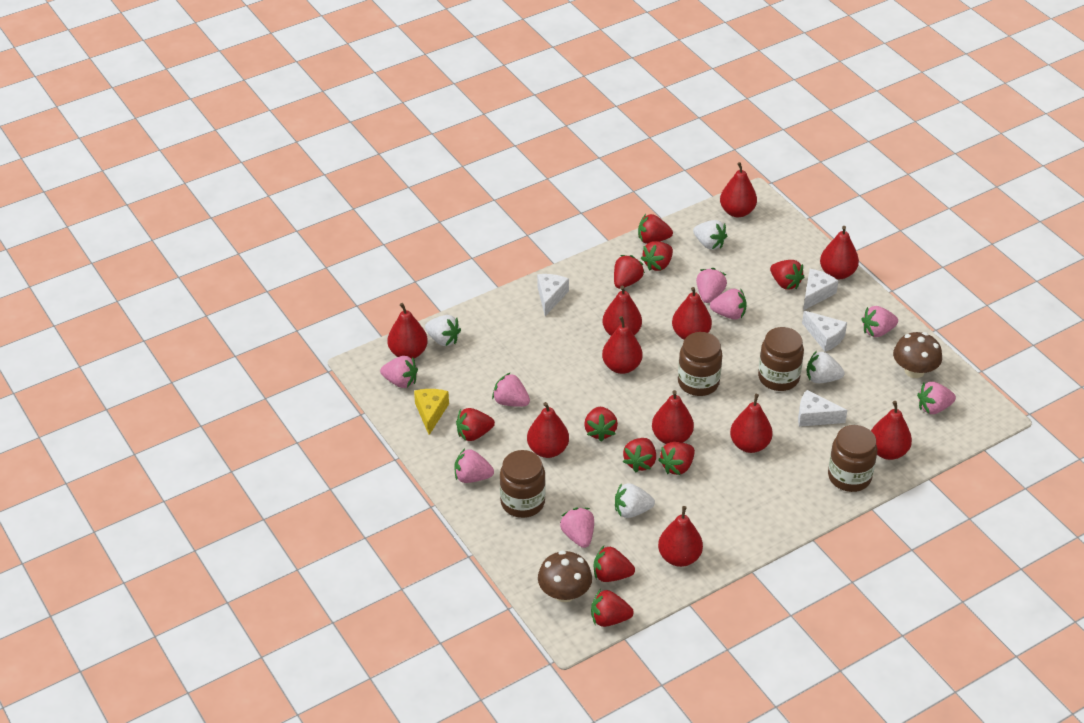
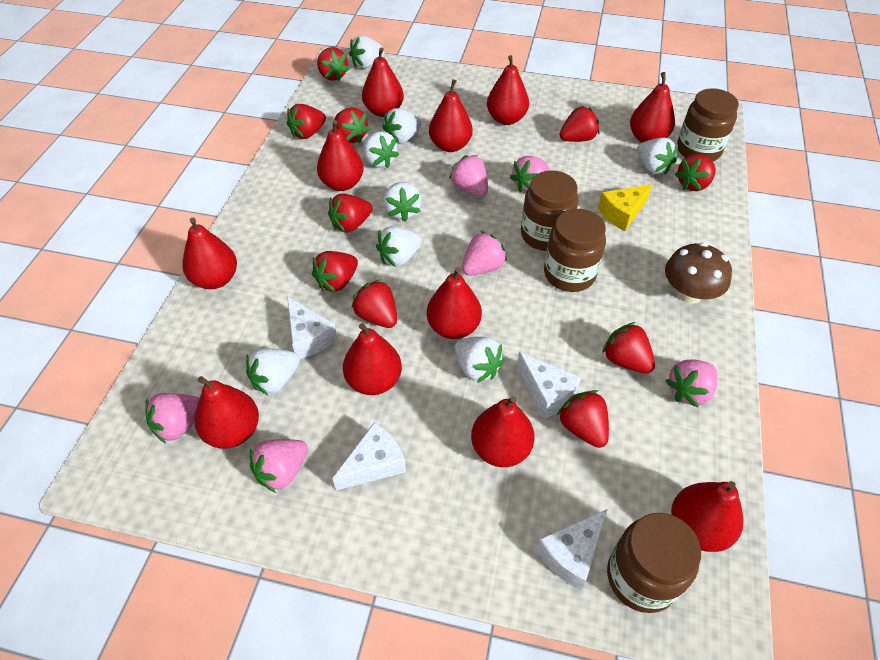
brown mushroom: [538,551,592,602] [893,332,942,378] = 2 -> [665,242,732,304] = 1
pink strawberry: [380,356,418,388] [455,448,494,483] [492,372,530,407] [560,508,594,548] [696,268,727,303] [710,289,747,320] [862,306,898,337] [917,382,956,414] = 8 -> [145,393,200,443] [250,439,308,493] [449,155,488,196] [462,231,507,276] [510,156,549,193] [665,360,718,408] = 6
white strawberry: [425,315,461,346] [615,483,655,518] [693,220,727,250] [807,351,845,383] = 4 -> [246,348,300,395] [349,35,384,69] [363,131,399,168] [376,226,422,266] [382,108,422,144] [383,182,422,222] [454,337,504,383] [637,138,678,174] = 8

